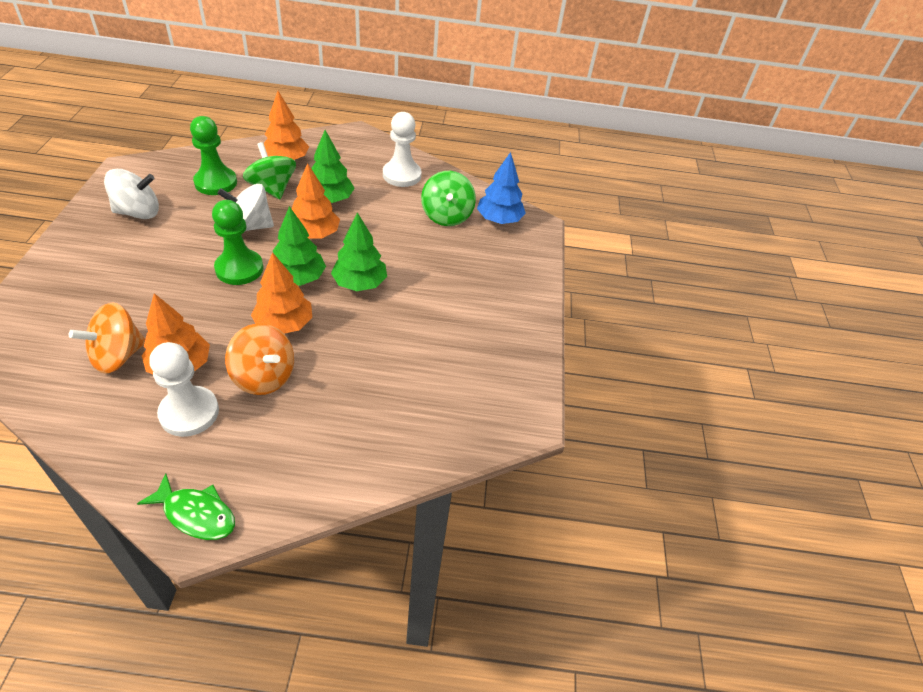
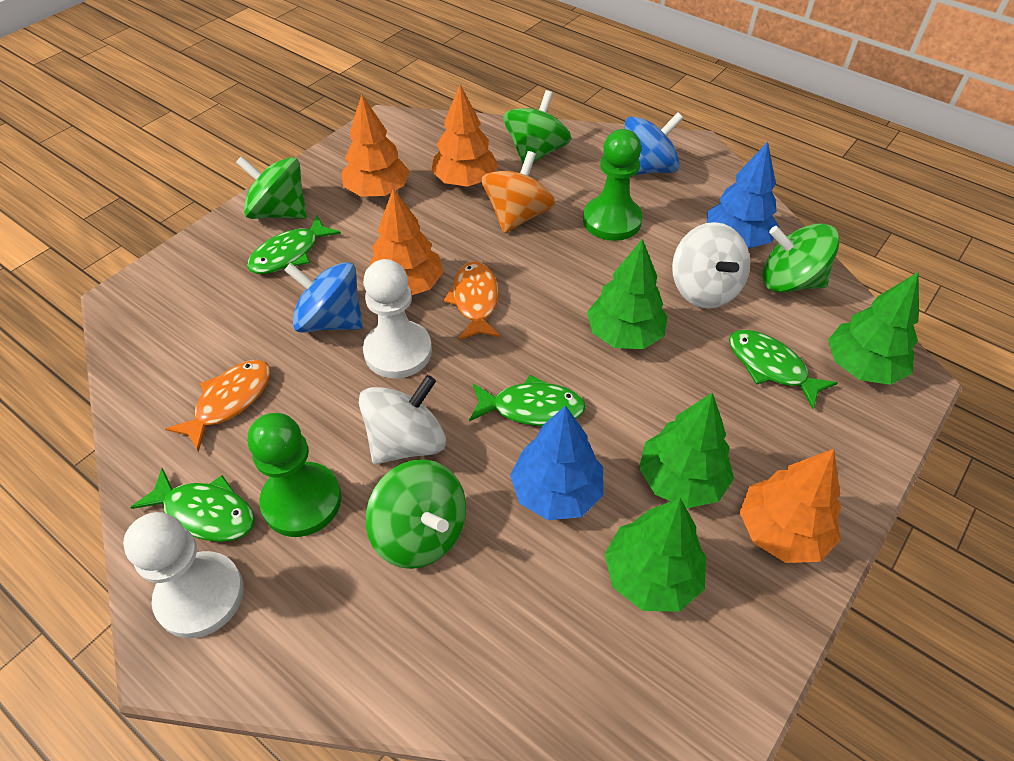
blue spinning top: none = 0 -> [284,262,363,333] [625,113,683,175] = 2
blue tree: [477,152,526,224] = 1 -> [510,405,603,520] [707,142,780,248] = 2
green fish: [137,473,235,540] = 1 -> [130,468,255,542] [247,215,341,274] [469,375,586,426] [729,330,838,409] = 4
green spinning top: [243,142,296,199] [421,171,476,226] = 2 -> [236,156,307,219] [366,459,466,569] [503,90,571,164] [762,223,840,293] = 4
green tree: [273,206,326,286] [311,130,355,203] [331,212,387,291] = 3 -> [587,239,668,349] [605,498,706,612] [639,393,734,508] [828,272,919,385] = 4
orange fish: none = 0 -> [165,360,271,452] [443,261,501,340] = 2
orange spinning top: [69,303,145,374] [225,323,294,395] = 2 -> [482,151,556,233] = 1

